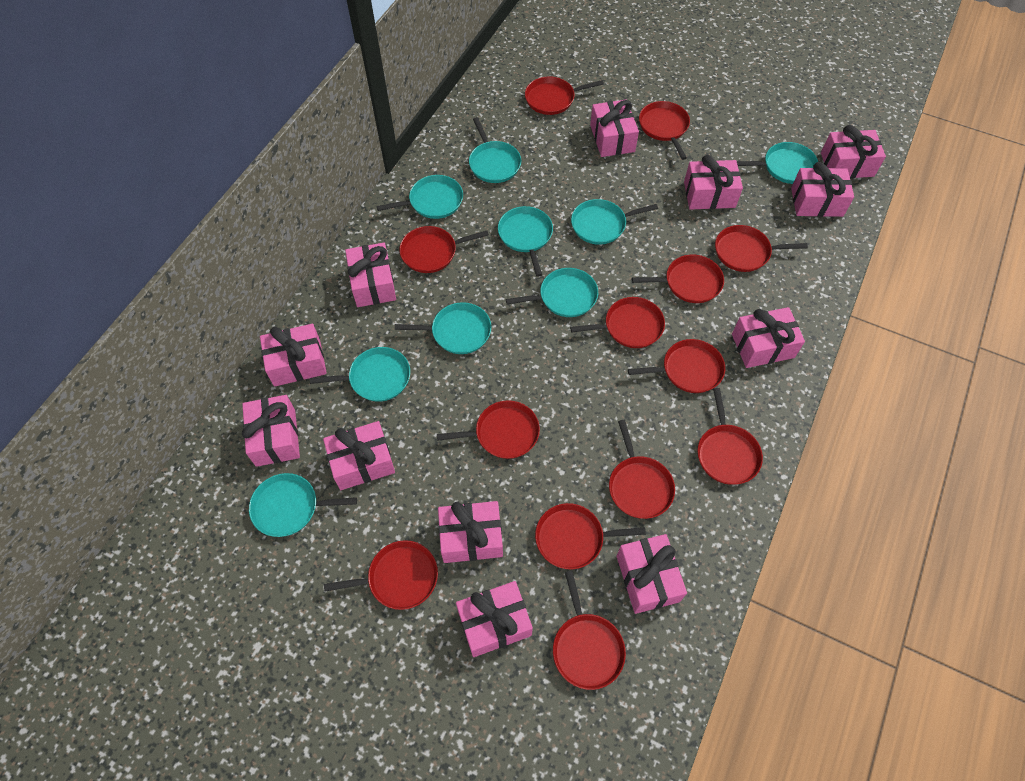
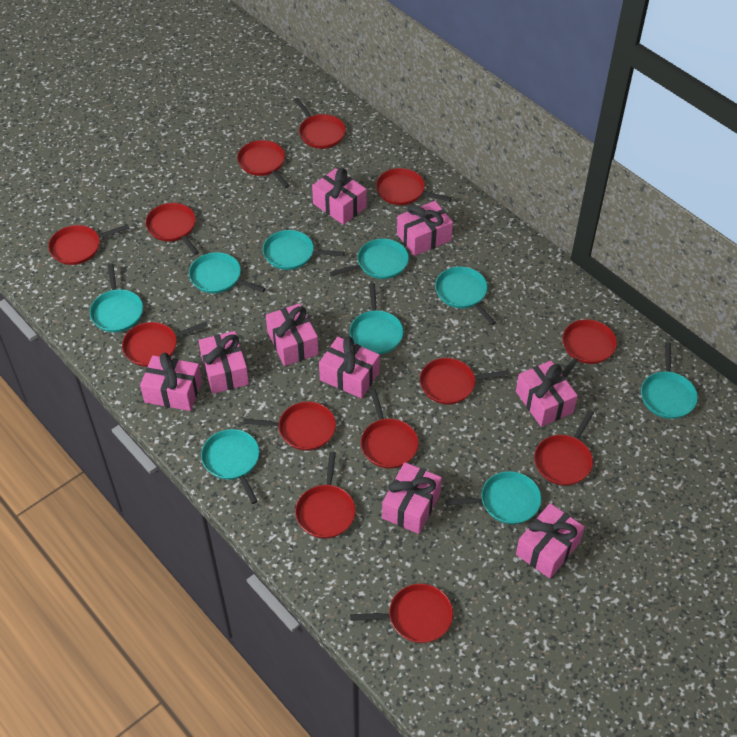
pink gift: [242,395,300,467] [260,324,327,387] [323,421,395,490] [345,243,396,307] [438,501,503,563] [456,581,533,657] [590,100,639,157] [616,534,687,614] [684,155,743,210] [732,307,805,368] [791,162,854,217] [821,125,886,179] = 12 -> [140,353,202,411] [198,331,249,394] [266,303,319,366] [312,168,367,225] [319,336,380,398] [382,462,442,534] [397,201,453,256] [516,361,578,427] [516,503,585,578] = 9

